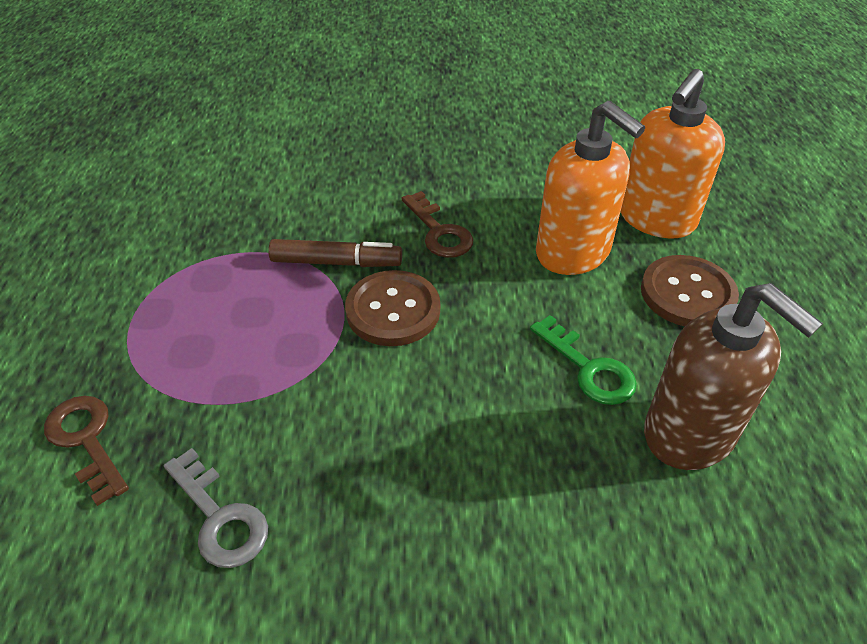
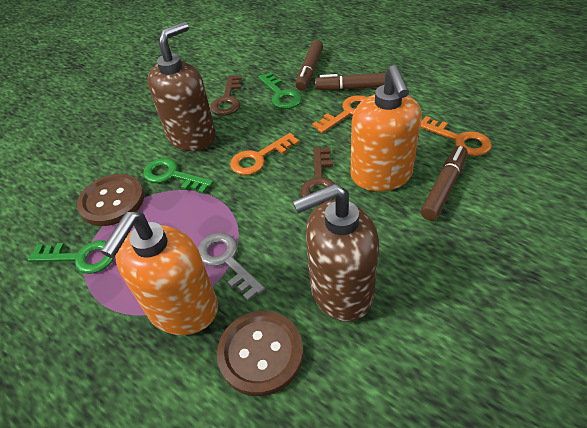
brown marker: [268,239,402,267] = 1 -> [296,40,323,91] [315,73,385,90] [421,146,468,221] = 3
brown soap dispenser: [644,283,823,470] = 1 -> [147,22,216,151] [293,184,379,321] = 2
green key: [530,315,637,405] = 1 -> [28,240,115,274] [143,158,213,194] [259,72,302,109] = 3
orange key: none = 0 -> [230,133,299,175] [312,95,367,133] [420,116,492,156] = 3

